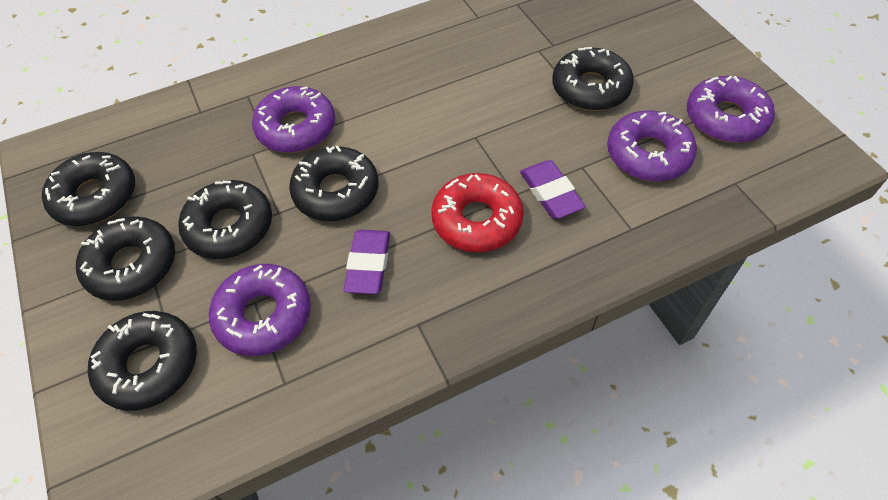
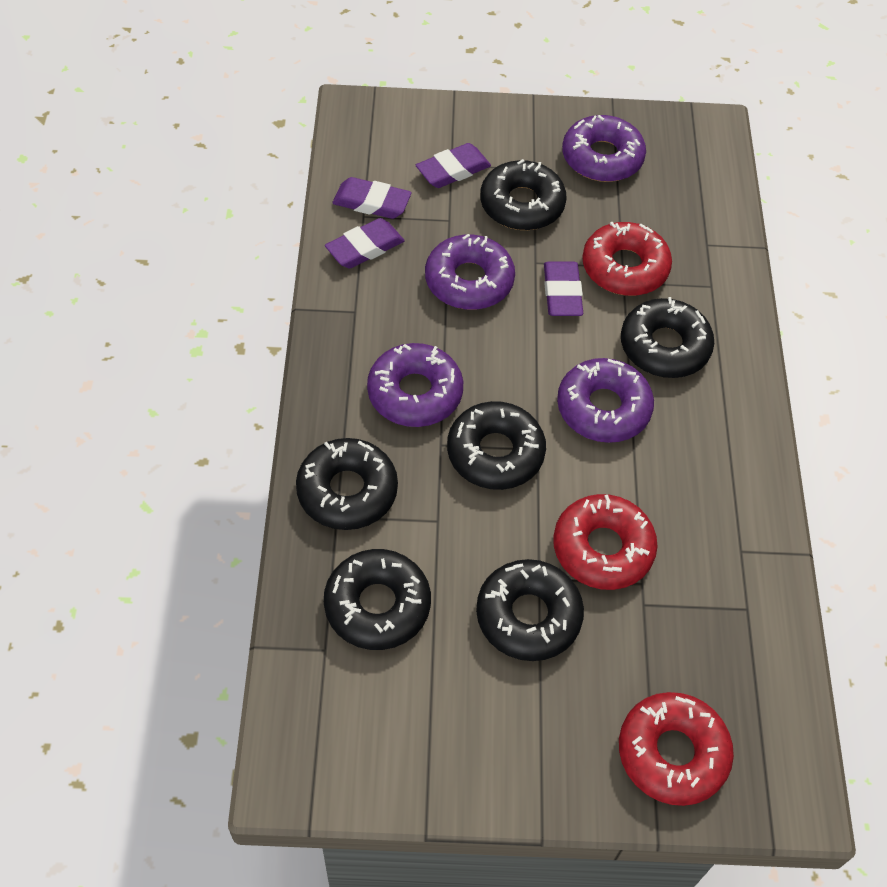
purple eraser: [344,230,390,294] [520,160,586,219] = 2 -> [325,218,405,268] [332,177,412,219] [416,143,491,188] [544,262,583,316] = 4
red donut: [431,173,524,252] = 1 -> [553,494,658,590] [582,222,672,296] [619,692,734,806] = 3

